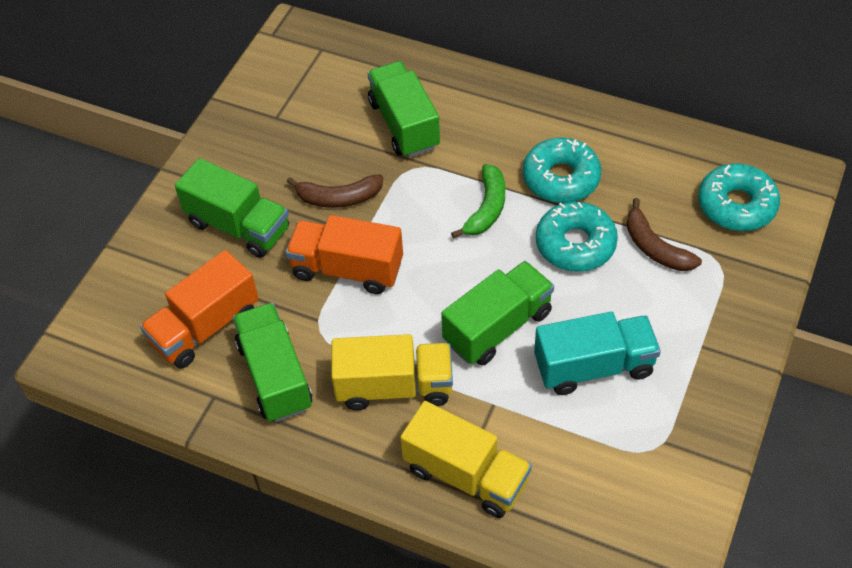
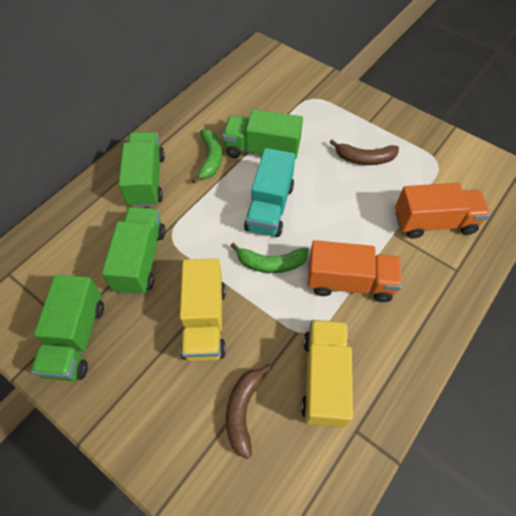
green banana: [451,164,505,238] = 1 -> [192,129,222,183] [230,243,309,273] = 2
turquoise donut: [523,137,601,203] [536,202,618,271] [698,164,780,231] = 3 -> none = 0

